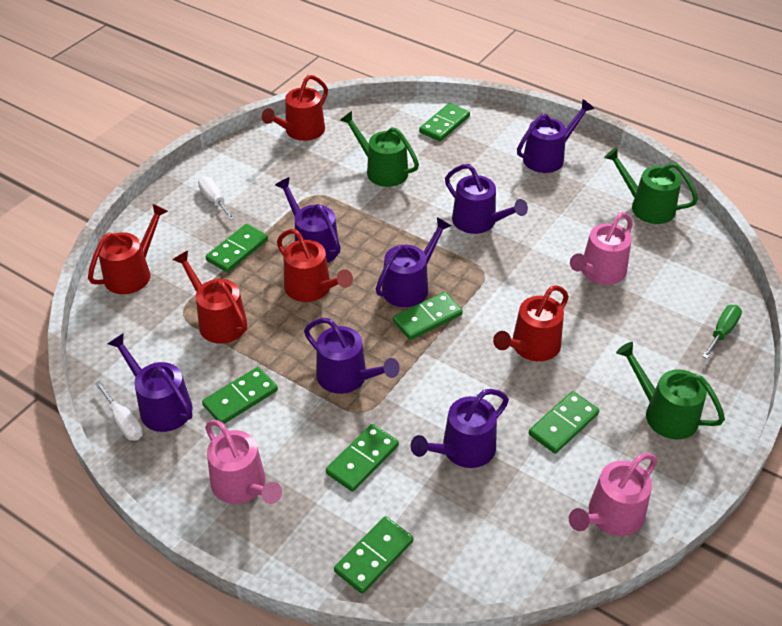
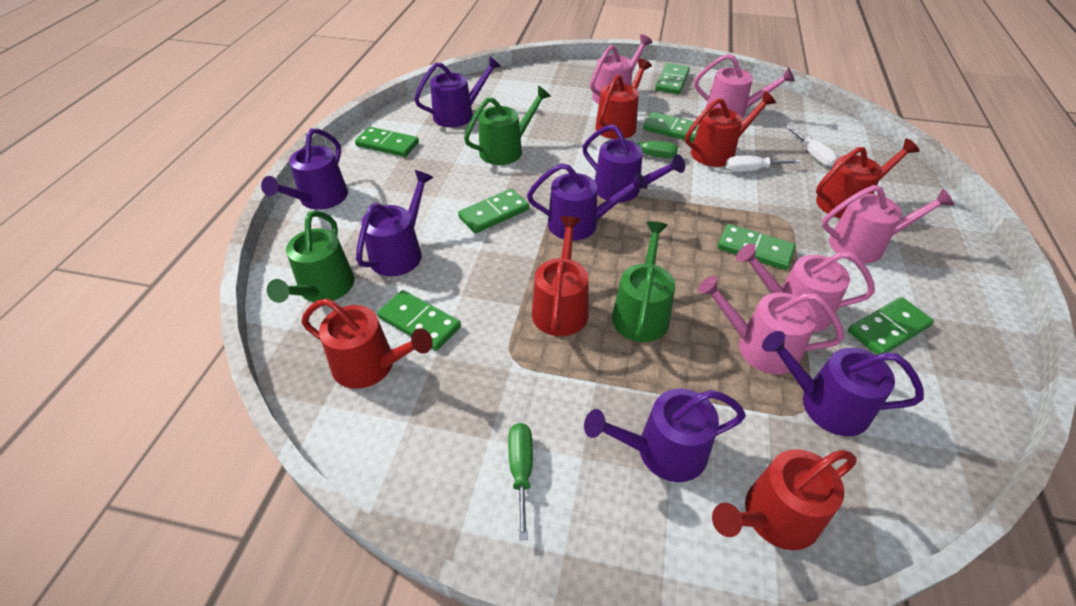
green screwdriver: [702,305,742,359] = 1 -> [508,423,533,540] [606,141,678,158] = 2
pink watering can: [205,420,282,504] [569,453,657,536] [570,212,633,285] = 3 -> [590,34,653,104] [694,54,795,118] [698,275,844,375] [736,244,875,332] [822,185,954,263] = 5
red watering can: [88,204,168,294] [173,251,247,344] [262,75,328,141] [277,229,353,302] [493,285,569,361] = 5 -> [302,298,432,389] [532,216,588,336] [595,59,652,139] [685,91,776,167] [712,449,856,550] [816,138,919,218] = 6

